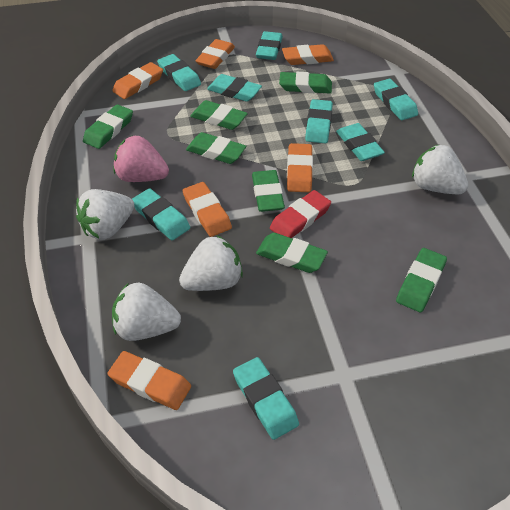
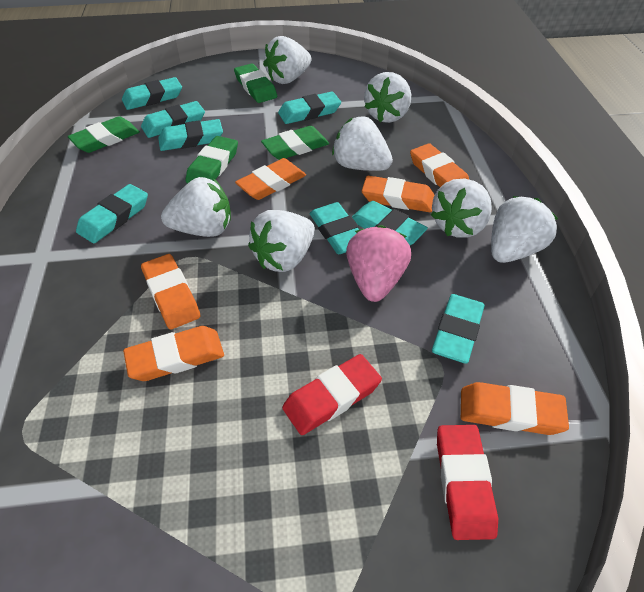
green eraser: [83,104,133,149] [186,132,246,164] [190,100,248,130] [252,170,285,212] [256,233,328,273] [279,72,332,93] [396,248,447,312] = 7 -> [68,116,140,153] [185,136,238,183] [234,63,277,103] [261,126,329,160] = 4
red eraser: [270,190,331,238] = 1 -> [282,354,382,435] [437,425,498,540] = 2
white strawberry: [76,189,134,240] [112,283,181,341] [179,235,243,291] [412,144,468,194] = 4 -> [161,177,231,237] [248,210,315,272] [263,36,311,84] [332,116,393,171] [364,72,411,123] [431,179,492,238] [491,196,558,263] = 7

